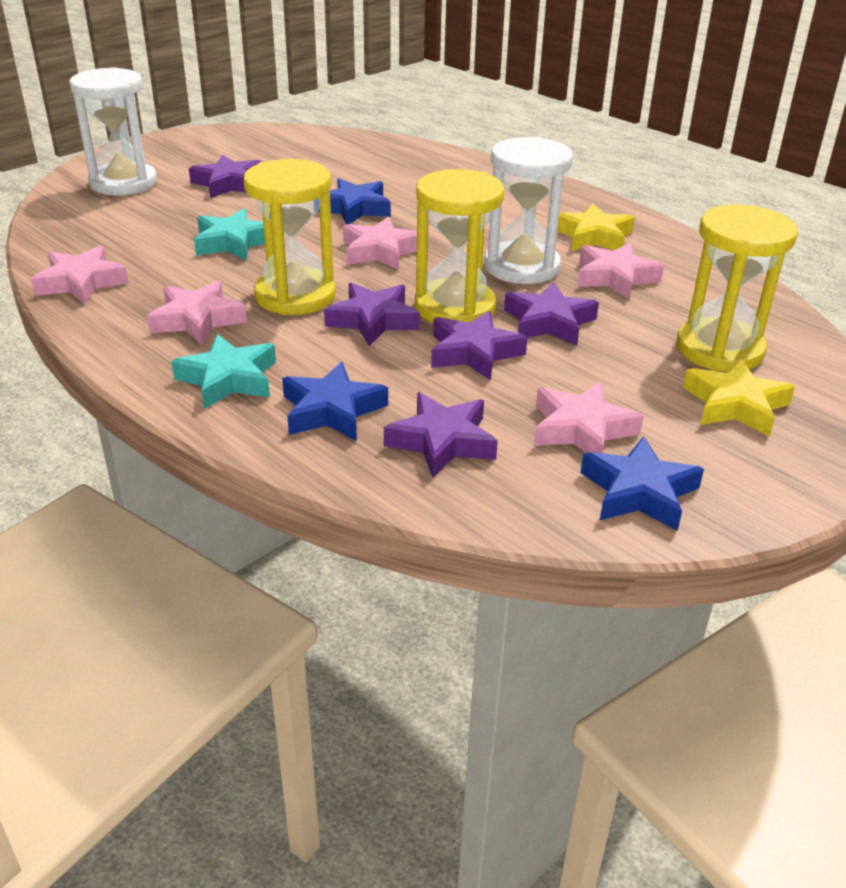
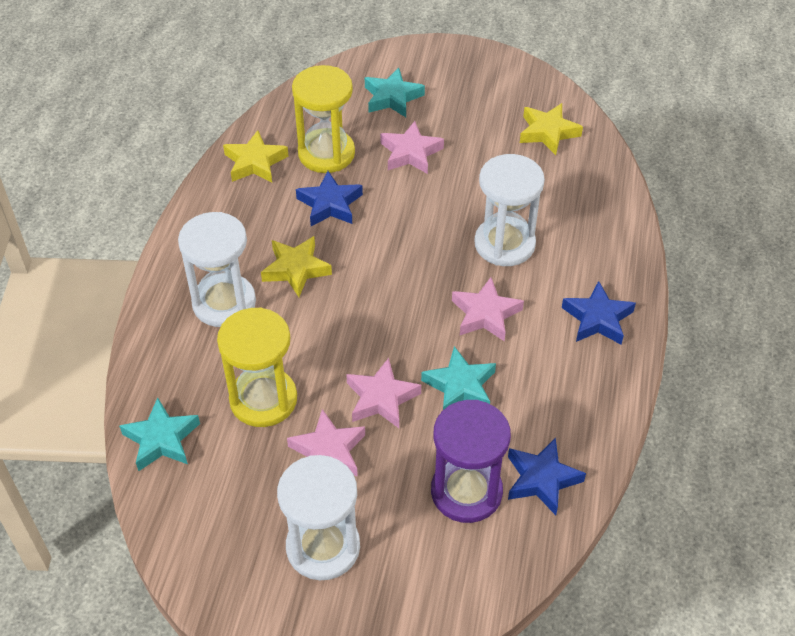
pink star: [31,245,129,305] [147,280,247,345] [343,217,417,270] [534,382,644,453] [577,243,664,299] = 5 -> [287,409,365,477] [346,358,421,428] [380,121,444,174] [452,277,524,341] = 4
purple hourglass: none = 0 -> [431,400,511,523] = 1
purple star: [189,154,262,198] [324,283,420,346] [384,393,498,478] [431,311,527,380] [504,282,599,345] = 5 -> none = 0
turquoise star: [171,334,276,409] [194,208,265,260] = 2 -> [119,398,200,471] [365,68,425,117] [421,346,496,410] = 3
white hourglass: [70,67,157,195] [484,137,573,284] = 2 -> [178,212,256,327] [277,455,360,580] [474,154,545,266] = 3
yellow hourglass: [244,159,336,315] [415,169,504,323] [676,205,798,372] = 3 -> [217,307,297,427] [292,65,355,173] = 2
yellow star: [558,204,635,251] [683,358,795,436] = 2 -> [223,130,288,183] [261,236,332,297] [520,103,583,155] = 3

